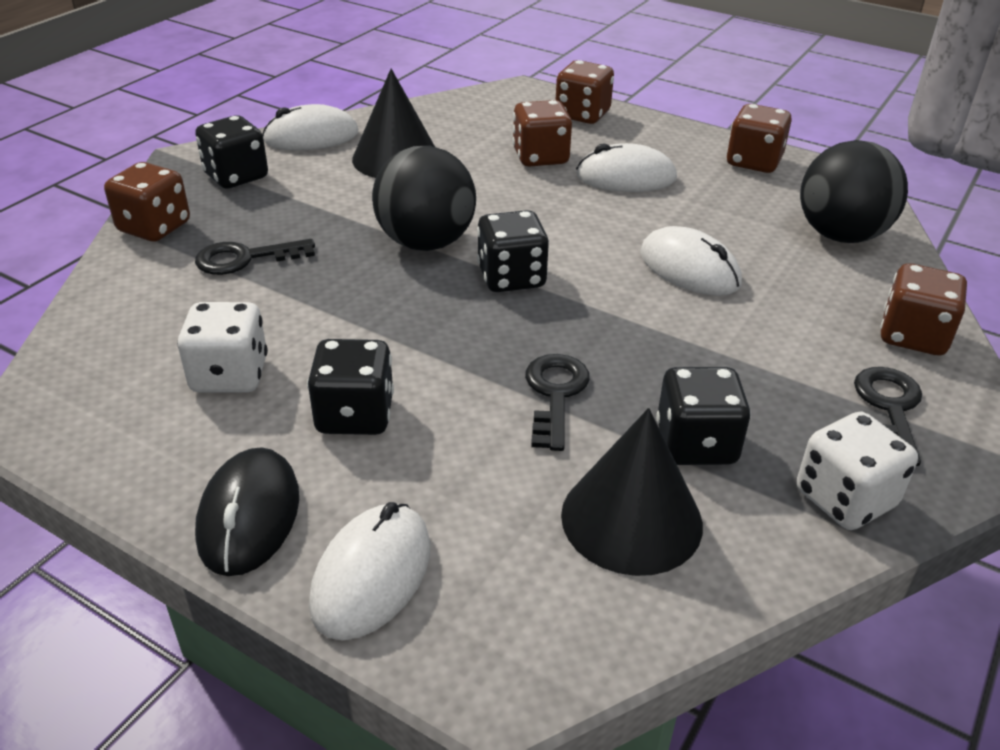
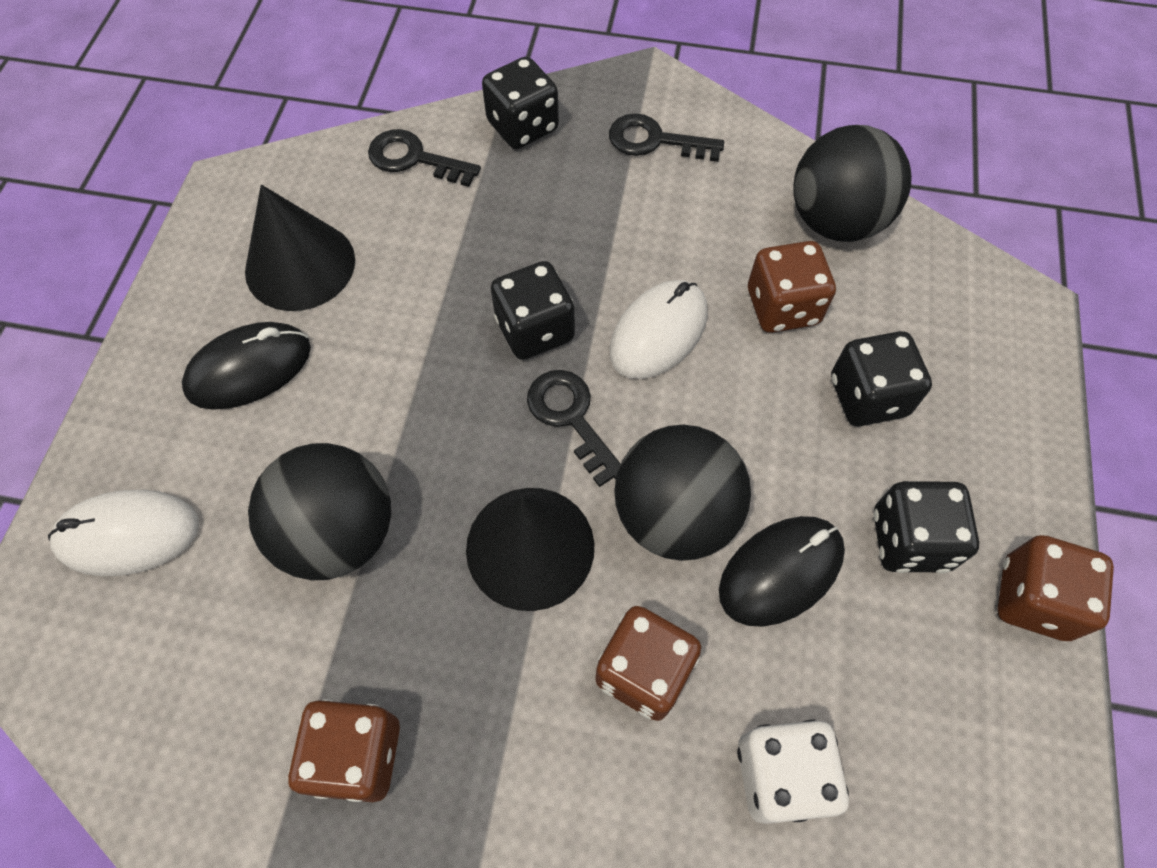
black ball: [372,146,476,251] [800,140,908,243] = 2 -> [248,443,391,580] [614,425,751,561] [793,125,912,242] = 3
black mouse: [195,447,299,576] = 1 -> [182,322,311,410] [719,516,845,627] = 2
brown dice: [104,162,190,242] [513,100,572,167] [555,60,614,124] [726,104,792,173] [880,263,967,355] = 5 -> [288,699,400,802] [595,606,701,721] [748,241,836,333] [997,535,1114,641] = 4
white dice: [177,302,268,393] [797,412,918,530] = 2 -> [737,720,849,824] = 1
white mouse: [262,104,358,150] [309,502,430,640] [576,143,677,192] [640,226,742,296] = 4 -> [48,490,200,576] [610,280,708,379] = 2

